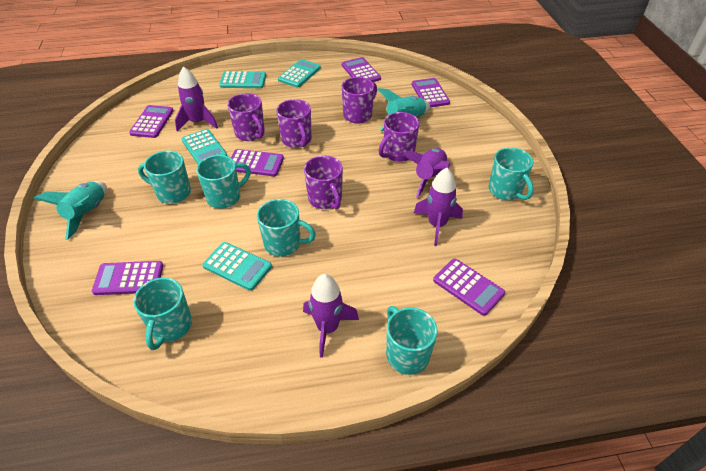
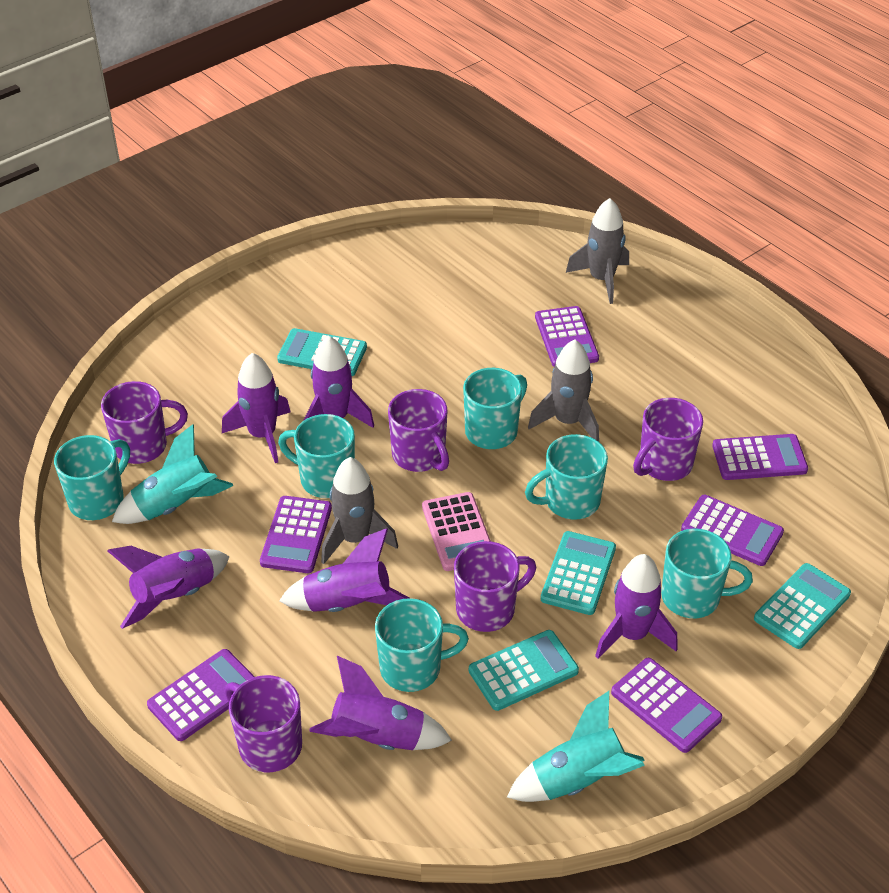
grey rocket: none = 0 -> [321,457,398,564] [528,339,599,442] [566,198,629,304] = 3
pink calculator: none = 0 -> [422,492,491,571] = 1
purple rocket: [175,67,218,131] [303,274,359,358] [402,148,450,198] [414,168,463,246] = 4 -> [107,546,230,629] [222,353,290,463] [279,528,409,612] [303,336,374,428] [309,656,452,750] [595,554,678,658] = 6

